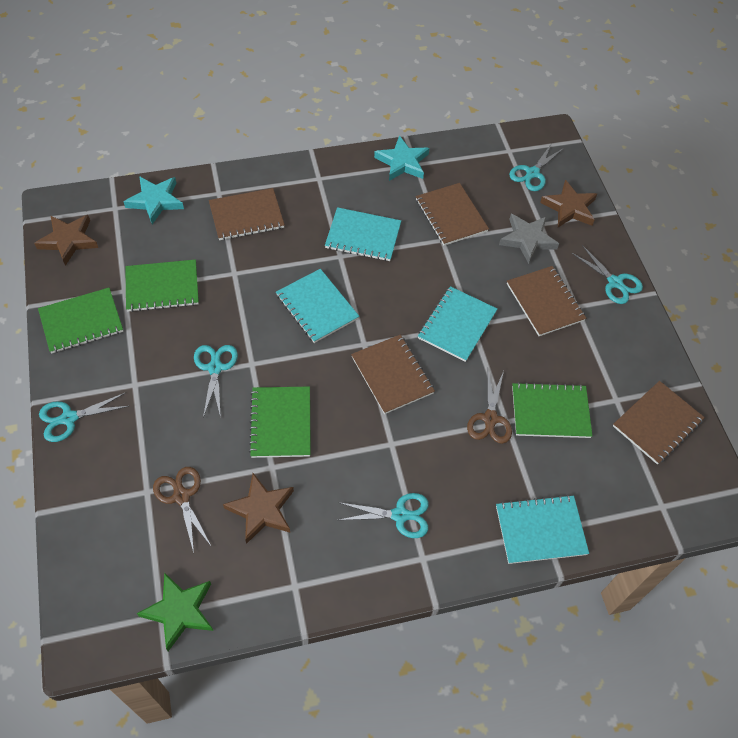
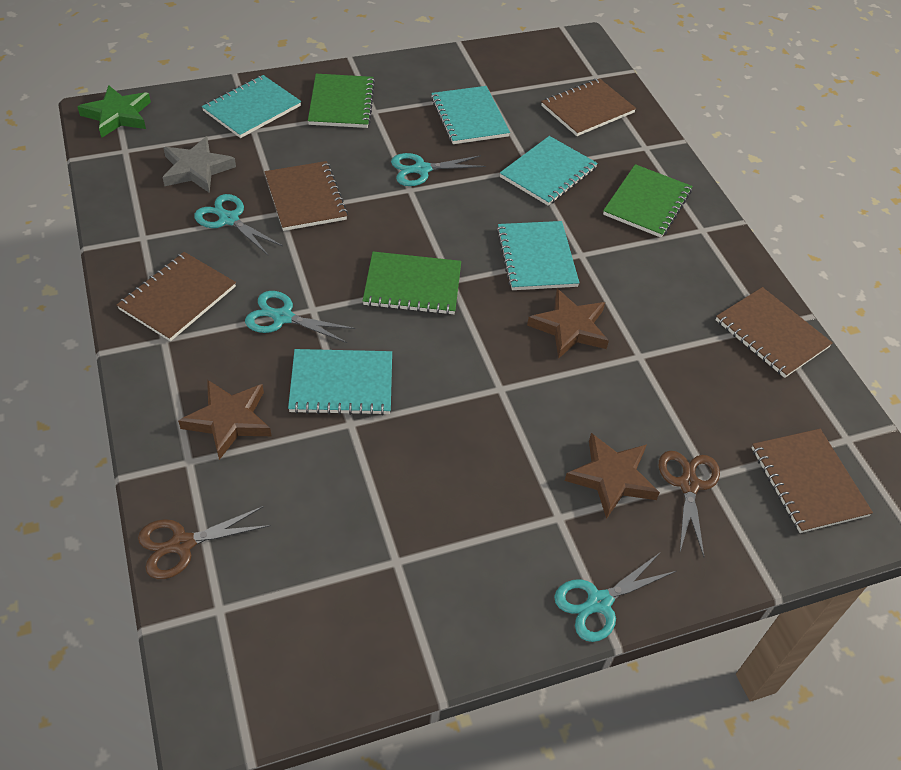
green notebook: [38,288,123,354] [125,259,199,312] [249,387,311,458] [512,382,593,438] = 4 -> [308,74,375,128] [363,252,461,315] [603,164,692,238] = 3
turquoise notebook: [276,269,359,343] [325,207,401,261] [418,286,497,362] [496,495,589,564] = 4 -> [202,75,301,138] [288,349,392,415] [431,86,510,144] [496,221,579,290] [500,136,598,206] = 5
turquoise scissors: [39,393,129,442] [194,345,238,418] [338,493,429,538] [509,143,564,191] [572,245,643,304] = 5 -> [194,194,283,255] [245,291,355,343] [391,153,486,186] [554,552,676,642] = 4
turquoise star: [124,176,184,224] [374,135,429,181] = 2 -> none = 0

